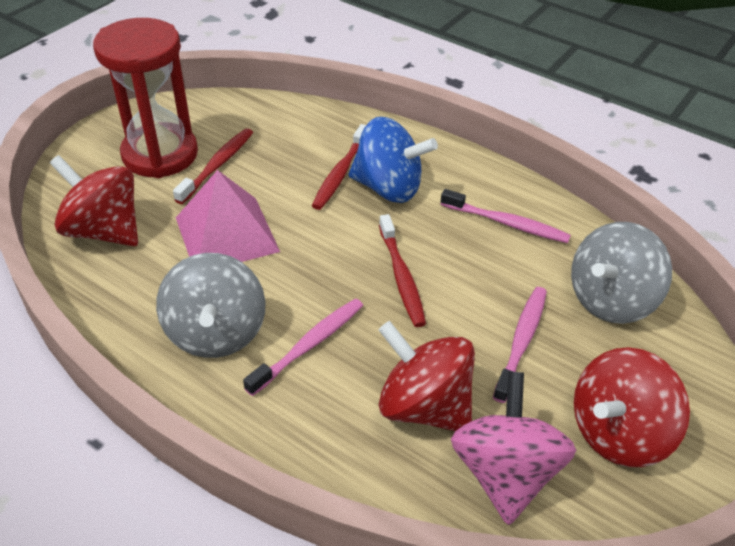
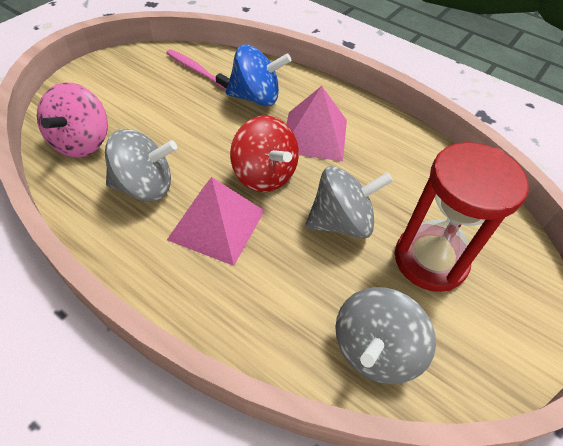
grey spinning top: [156,253,265,358] [571,222,672,324] = 2 -> [105,129,177,202] [305,166,393,238] [335,287,436,384] = 3
pink pyramid: [176,170,280,262] = 1 -> [167,177,264,266] [287,86,347,161] = 2
pink toothbrush: [243,299,363,396] [441,189,571,243] [493,287,547,403] = 3 -> [166,49,229,90] = 1
red spinning top: [50,155,138,246] [379,321,475,431] [574,347,690,467] = 3 -> [230,116,299,192] = 1
red toothbrush: [173,128,253,204] [312,124,366,210] [379,214,426,327] = 3 -> none = 0

